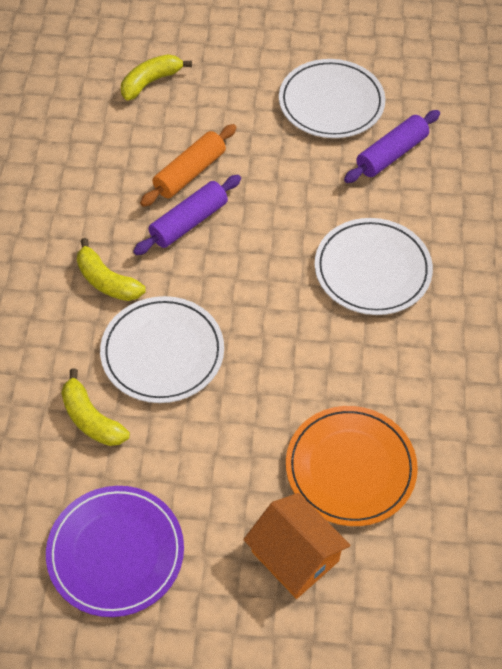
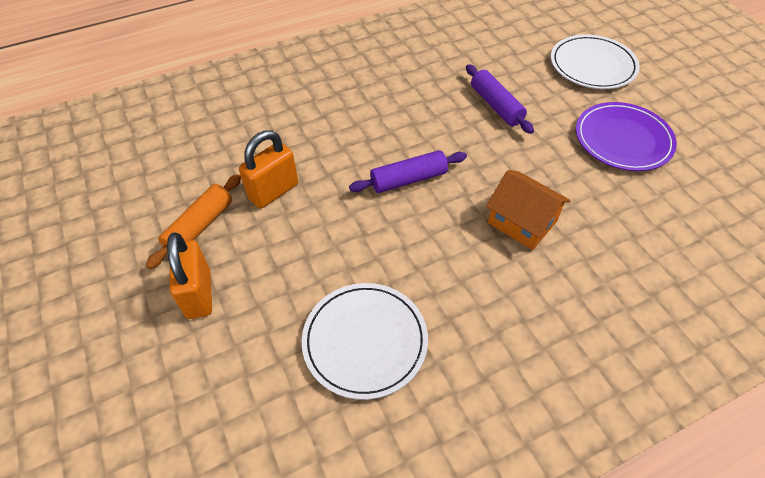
orange padlock: none = 0 -> [167,233,212,319] [239,130,298,208] = 2
orange plate: [286,406,418,526] = 1 -> none = 0
white plate: [100,296,224,403] [279,59,385,138] [315,218,433,315] = 3 -> [302,283,428,400] [551,35,640,89] = 2
yellow banana: [61,368,130,446] [77,238,146,301] [121,54,192,101] = 3 -> none = 0

